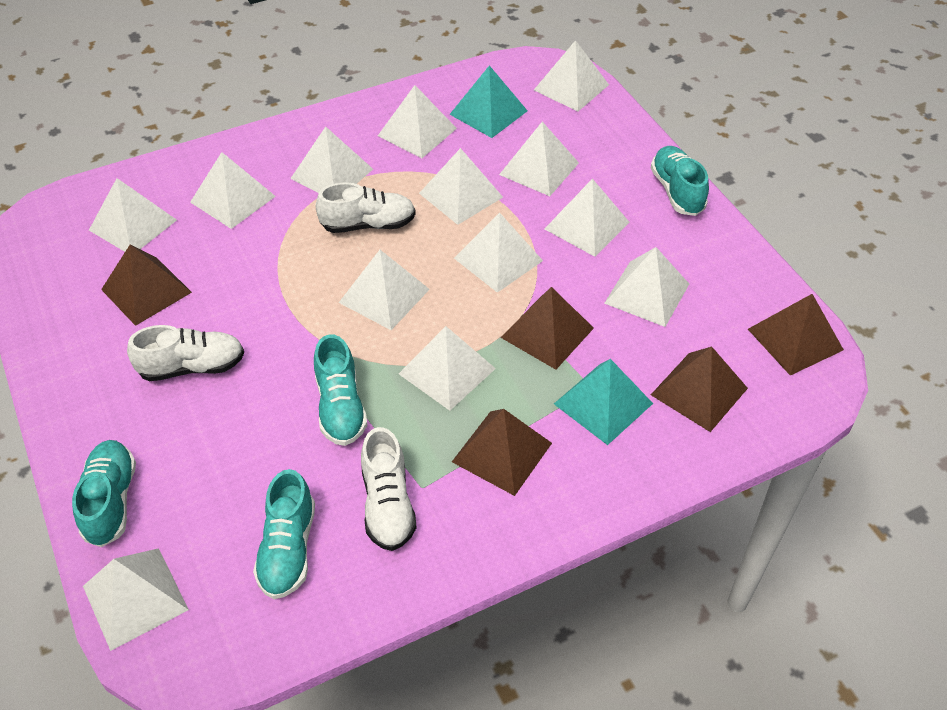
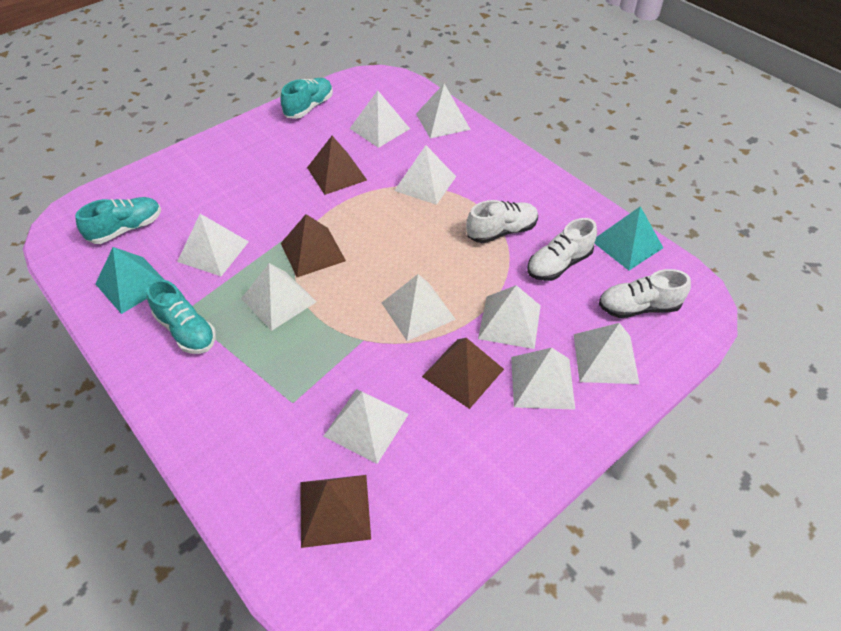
brown pyramid: [101,245,192,326] [452,409,552,496] [501,287,594,370] [651,347,748,432] [748,294,844,376] = 5 -> [281,214,346,277] [300,475,371,548] [307,136,367,195] [422,338,504,409] = 4
turquoise shoe: [72,440,136,547] [253,469,315,599] [314,335,367,446] [651,146,709,216] = 4 -> [75,197,161,244] [146,279,216,354] [280,78,333,119] = 3
white pyramid: [83,548,189,651] [89,178,177,252] [190,152,276,229] [290,127,373,193] [339,250,430,330] [378,85,457,158] [399,326,496,411] [419,148,503,225] [454,213,543,293] [499,122,579,196] [534,40,609,111] [545,178,630,257] [604,247,689,327] = 13 -> [177,214,249,276] [241,263,317,331] [324,389,409,464] [350,90,410,148] [382,274,456,341] [394,145,456,205] [416,84,471,139] [478,285,541,349] [511,348,575,410] [574,323,639,384] = 10

